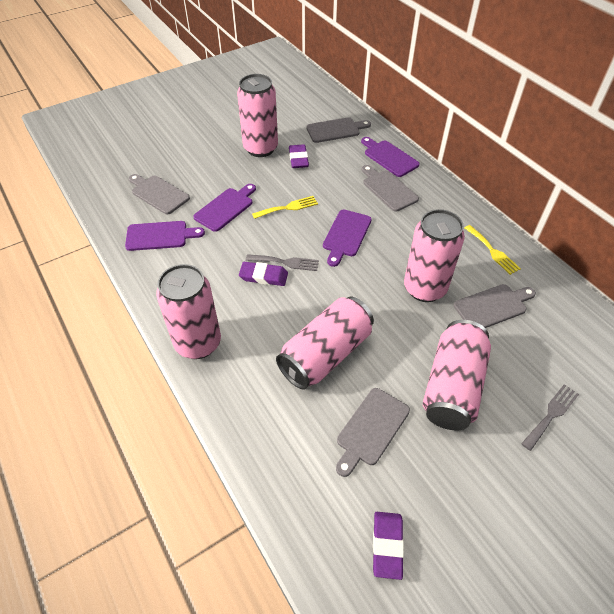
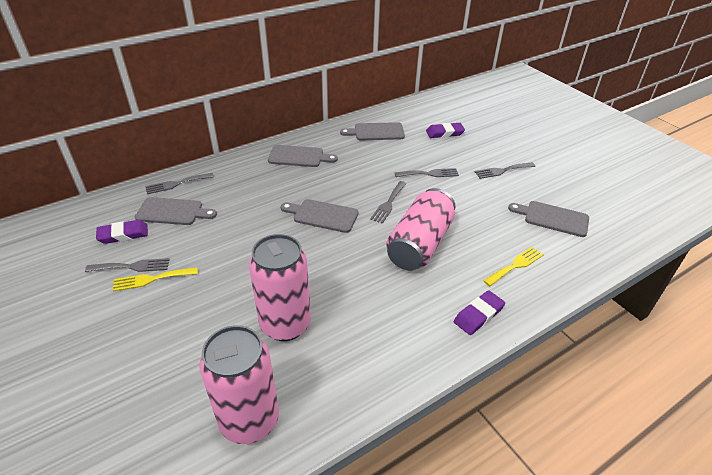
grey fork: [246,254,319,271] [521,384,579,451] = 2 -> [85,258,170,272] [145,173,214,194] [370,181,406,224] [395,168,459,177] [475,162,535,179] = 5
pink can: [156,264,221,359] [237,74,278,157] [276,297,374,390] [404,209,465,302] [423,320,491,430] = 5 -> [200,325,279,444] [249,234,311,341] [386,188,455,270] = 3
purple cutting board: [125,221,205,251] [193,184,256,232] [323,209,371,267] [361,137,420,177] = 4 -> none = 0

